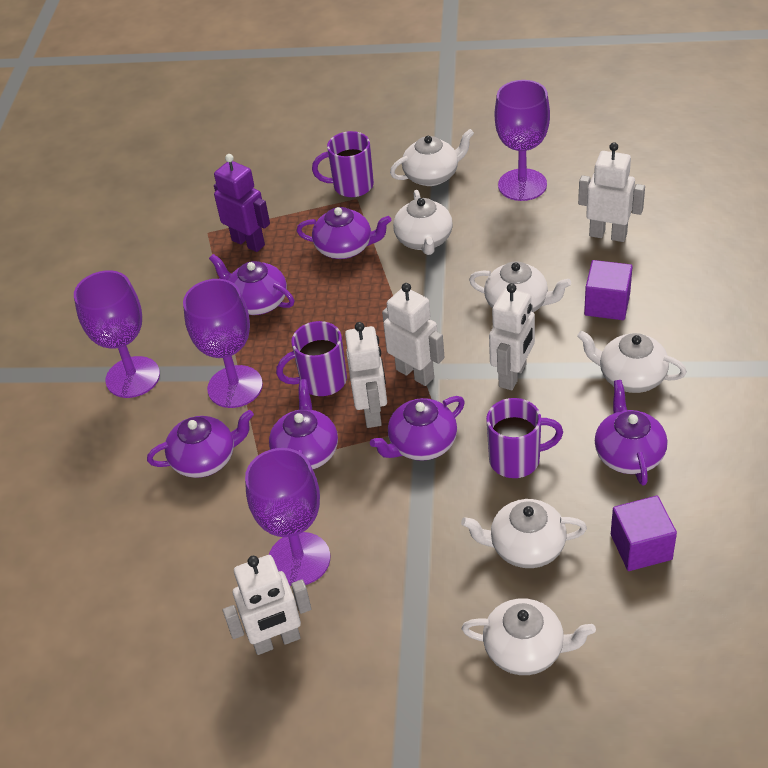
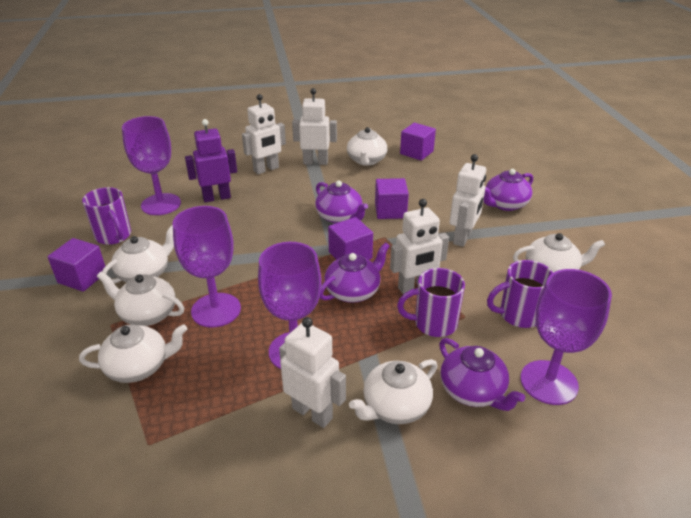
purple cube: [584,260,633,320] [611,496,677,571] = 2 -> [47,238,105,292] [328,217,373,260] [375,178,409,219] [400,123,436,161] = 4
purple teapot: [147,410,254,478] [209,254,294,315] [269,379,338,469] [297,207,391,259] [370,396,465,461] [595,380,667,486] = 6 -> [315,181,368,224] [320,242,390,303] [439,338,525,411] [483,169,533,211] = 4

